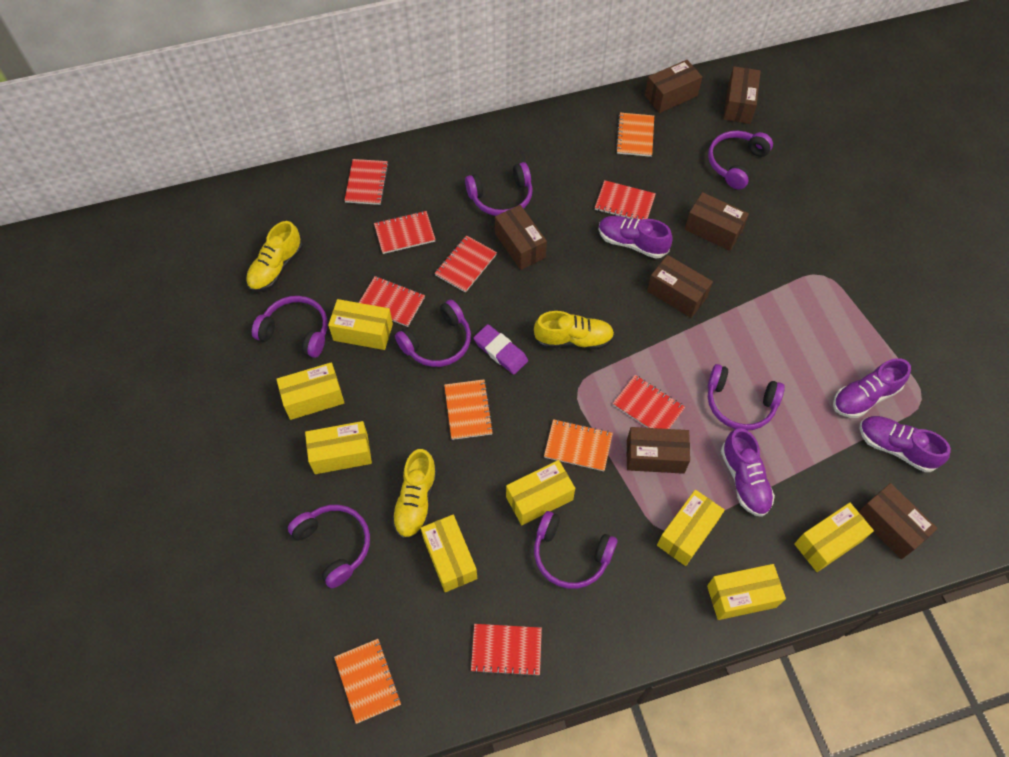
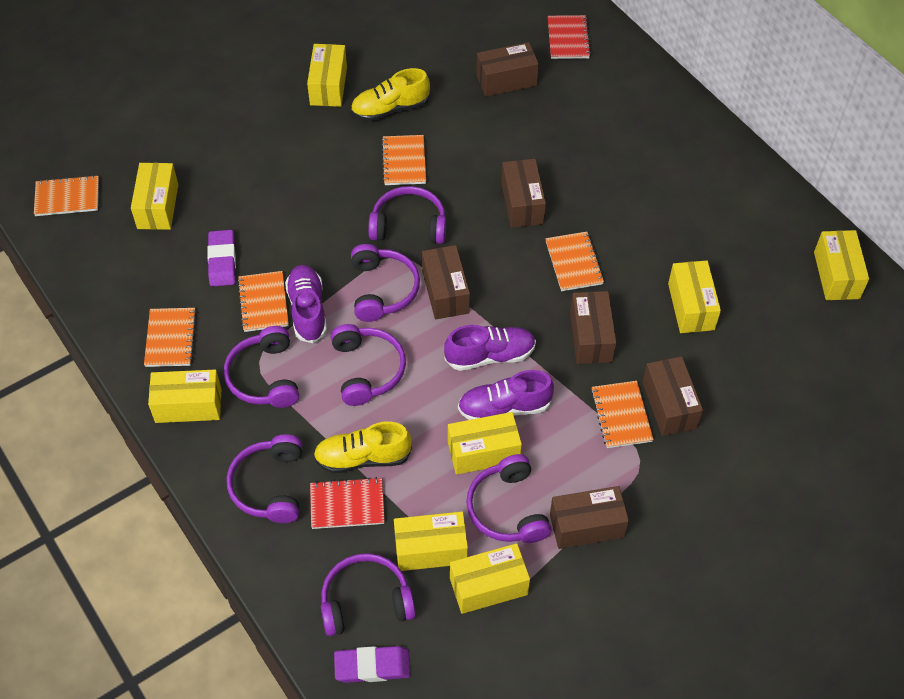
brown box: [495,205,547,270] [626,427,690,474] [645,60,702,113] [647,255,713,318] [685,192,749,251] [723,66,761,124] [859,483,938,559] = 7 -> [422,245,470,320] [476,42,539,97] [501,159,546,228] [550,486,629,549] [570,291,616,364] [642,356,703,436] = 6
orange notebook: [334,639,401,724] [444,379,493,440] [544,419,613,471] [616,113,654,157] = 4 -> [34,175,99,216] [144,308,197,367] [237,271,289,332] [381,135,426,185] [545,232,604,291] [591,381,654,448] = 6
purple eraser: [473,324,528,375] = 1 -> [207,230,236,287] [334,646,410,683] = 2
purple shoe: [599,216,673,259] [721,428,775,517] [833,358,911,418] [860,416,951,472] = 4 -> [285,265,327,343] [444,325,536,371] [458,370,554,420] = 3
red notebook: [344,159,389,205] [359,276,425,327] [374,211,436,254] [435,235,497,293] [471,624,542,677] [595,180,656,220] [612,375,685,429] = 7 -> [310,477,385,529] [548,15,591,59] = 2
yellow shoe: [246,221,303,292] [392,449,437,539] [534,311,615,350] = 3 -> [313,422,412,473] [351,68,430,121] = 2

